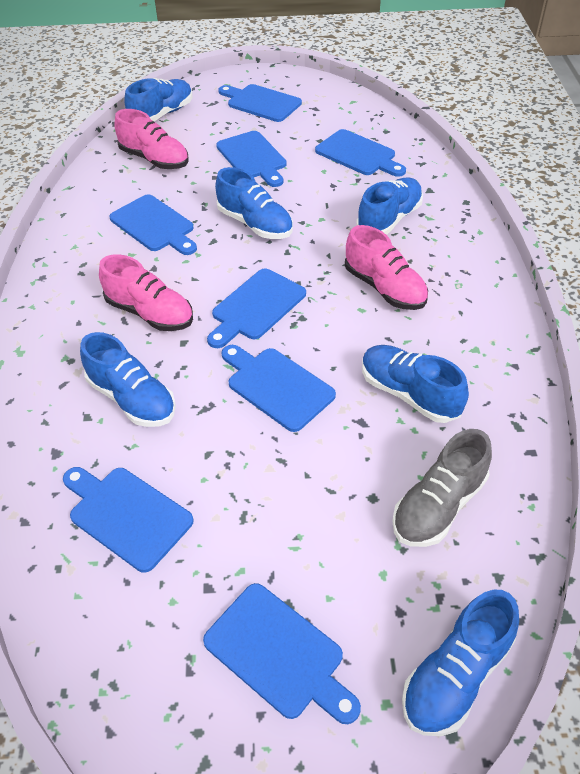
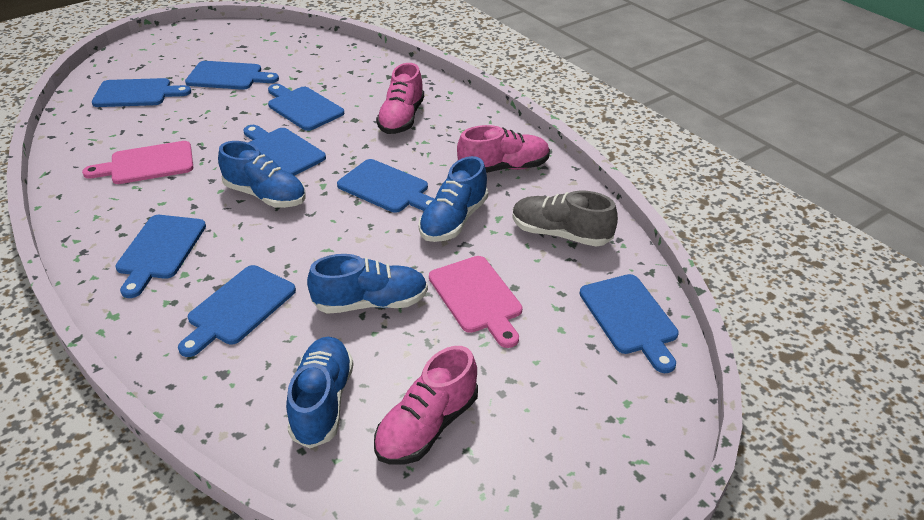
blue shoe: [80,332,176,427] [124,78,193,121] [215,167,293,239] [356,177,423,235] [362,345,469,423] [402,590,519,736] = 6 -> [218,141,306,208] [286,337,354,449] [307,254,428,314] [418,156,488,242] = 4
pink cutting board: none = 0 -> [82,141,193,184] [429,256,523,348] = 2

